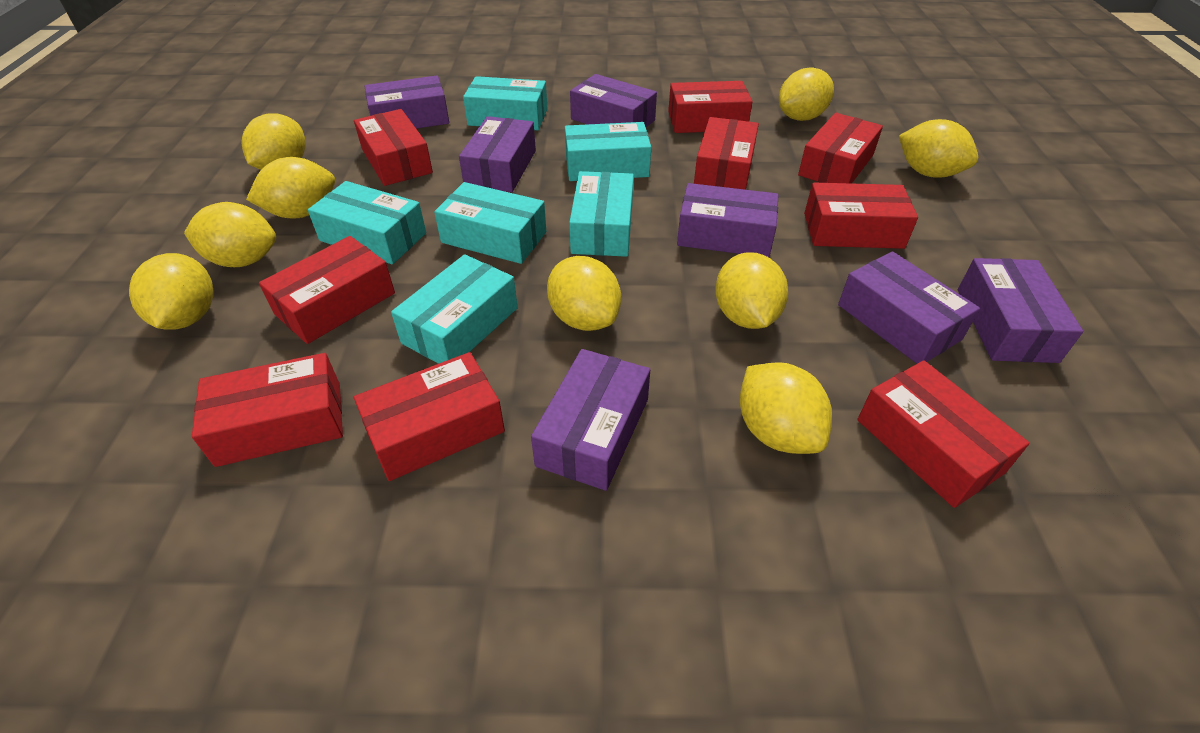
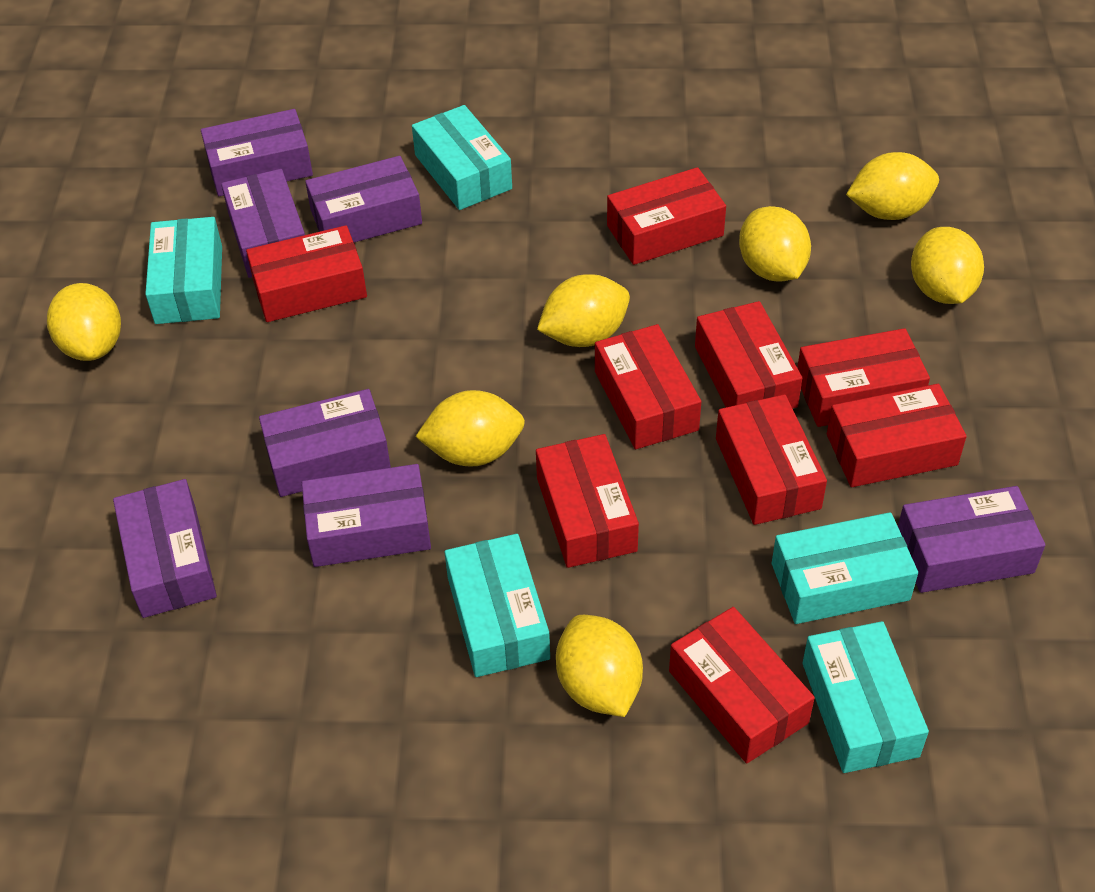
turquoise box: [308,181,426,264] [391,254,518,364] [434,182,546,264] [463,76,547,130] [565,122,651,181] [569,171,634,257] = 6 -> [145,217,222,324] [412,105,512,210] [445,534,550,677] [772,512,918,624] [802,621,929,773] = 5
yellow lemon: [129,253,214,330] [184,202,276,267] [242,113,306,170] [246,157,335,219] [547,256,621,331] [715,252,788,329] [740,362,832,454] [779,67,834,121] [899,119,978,178] = 9 -> [47,283,121,361] [415,390,525,467] [537,274,630,347] [556,615,643,717] [739,206,811,282] [846,152,939,220] [911,227,984,304] = 7

